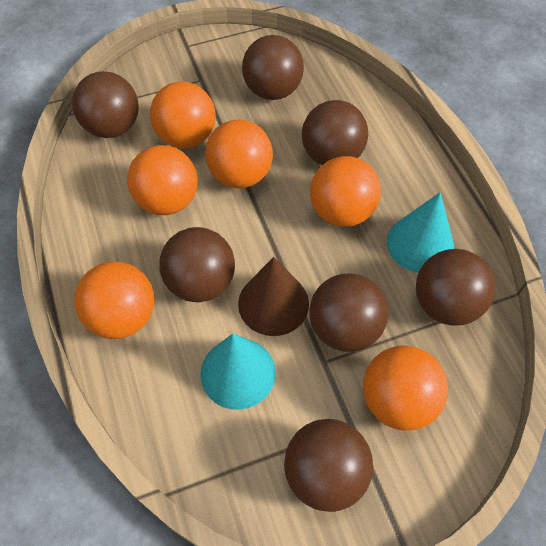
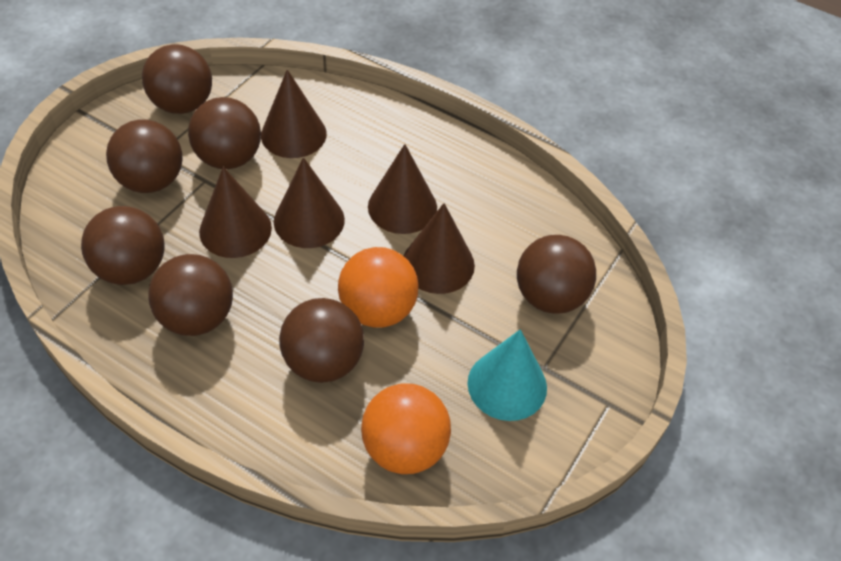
brown cone: [238,257,309,336] = 1 -> [199,167,272,258] [261,69,327,158] [274,157,345,248] [368,144,437,234] [404,203,475,294] = 5
orange ball: [74,262,154,339] [127,145,198,215] [150,82,216,148] [205,119,273,188] [310,156,381,227] [363,346,448,431] = 6 -> [338,247,419,328] [361,383,451,474] = 2
turquoise cone: [200,334,276,410] [387,192,454,273] = 2 -> [467,329,547,421] = 1

